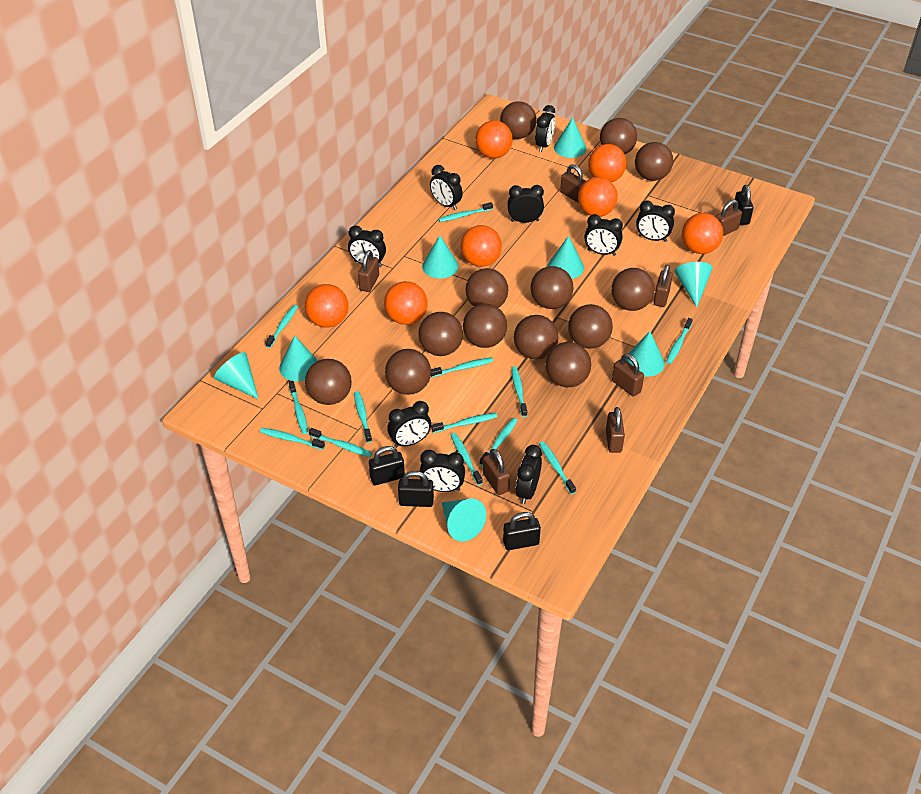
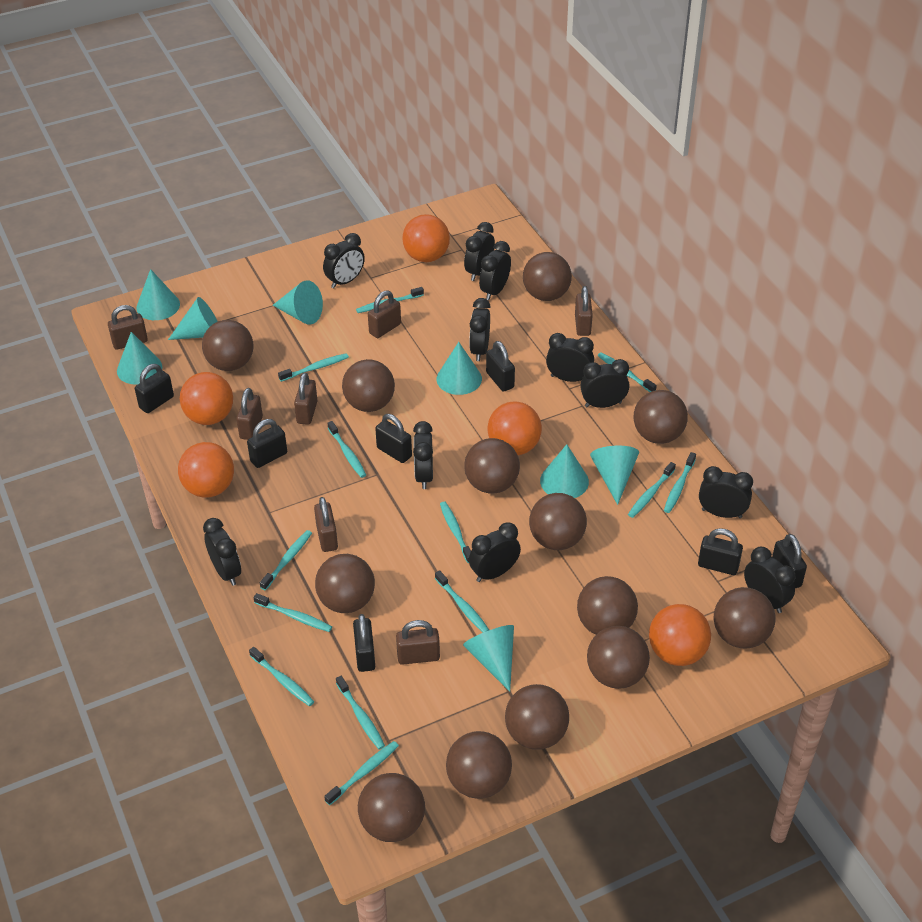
black clock: [348,226,386,267] [387,401,431,448] [420,450,465,492] [430,165,463,210] [507,185,544,223] [516,445,542,504] [535,105,555,152] [584,214,623,256] [636,200,675,242] = 9 -> [203,518,241,586] [323,233,365,288] [413,421,433,489] [464,222,495,281] [469,298,491,361] [469,522,521,582] [479,241,511,300] [546,333,594,382] [580,359,630,408] [699,466,753,518] [744,547,796,613] = 11
black padlock: [369,446,405,485] [398,471,434,507] [503,512,541,550] [733,185,754,225] = 4 -> [135,364,174,413] [247,419,287,468] [353,614,375,672] [375,414,412,463] [486,341,515,392] [698,528,743,575] [772,534,807,588] = 7
orange ball: [305,284,348,328] [384,281,428,325] [461,225,502,267] [475,120,513,158] [578,177,618,217] [588,144,627,182] [682,213,723,254] = 7 -> [178,442,234,498] [180,372,233,425] [402,214,450,262] [487,401,542,455] [649,604,711,666] = 5

